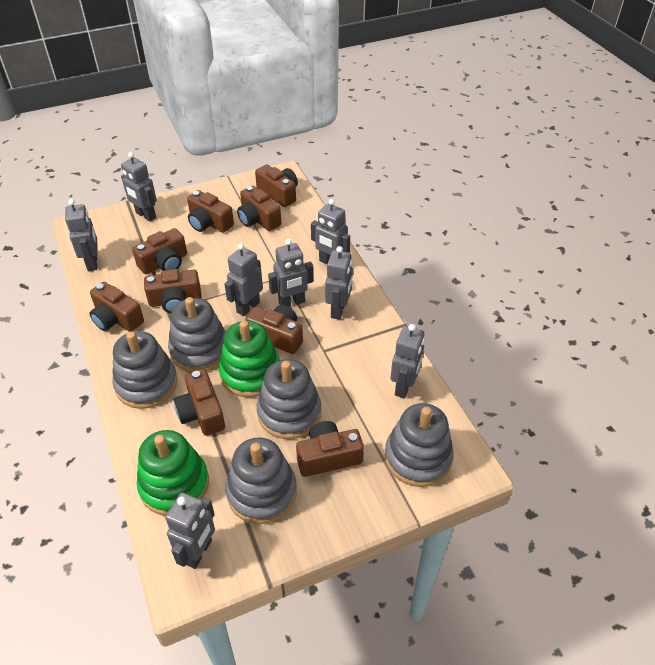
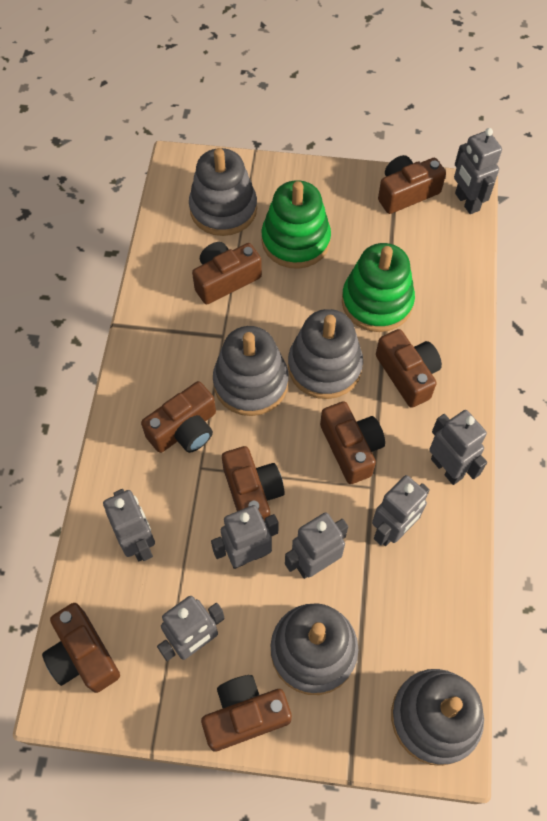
brown camera: [89,282,144,332] [132,228,187,274] [144,269,202,314] [174,369,225,436] [187,190,234,233] [237,186,281,231] [245,305,303,354] [255,164,298,207] [296,421,364,477] = 9 -> [42,603,120,693] [141,381,216,453] [192,242,262,304] [201,675,292,752] [222,446,285,521] [320,401,385,484] [376,329,442,408] [378,155,446,214] = 8
grey robot: [65,199,98,271] [121,152,157,222] [165,493,215,569] [225,243,263,316] [268,239,314,307] [311,199,350,264] [325,246,353,320] [390,324,425,398] = 8 -> [103,489,155,561] [157,596,225,661] [211,505,278,569] [285,512,348,579] [372,475,430,546] [429,410,487,485] [454,128,502,214] = 7

